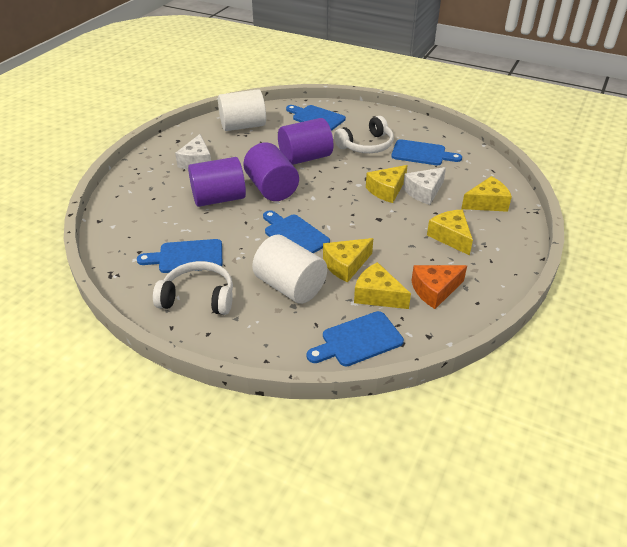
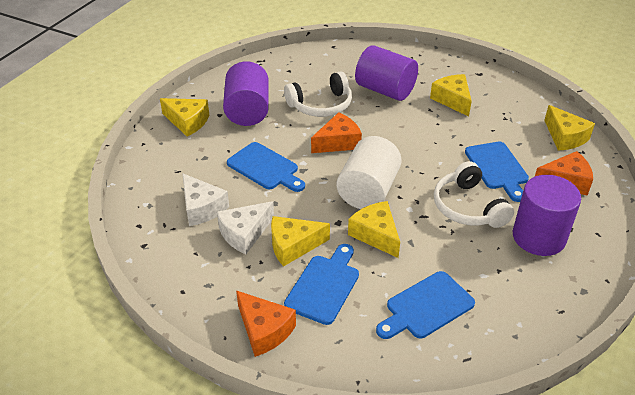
blue cutting board: [137,239,222,273] [263,210,330,253] [286,105,346,131] [306,311,404,366] [391,139,462,165] = 5 -> [227,142,305,192] [284,244,359,325] [376,271,475,339] [465,142,529,202] = 4
orange cheese: [411,265,467,309] = 1 -> [236,290,296,357] [311,112,362,153] [535,151,593,196] = 3
white cylinder: [218,89,266,131] [252,235,327,304] = 2 -> [337,136,402,209] = 1

